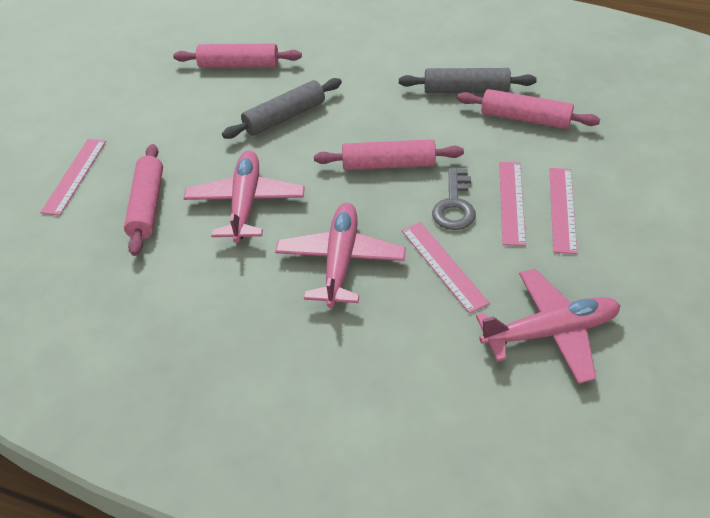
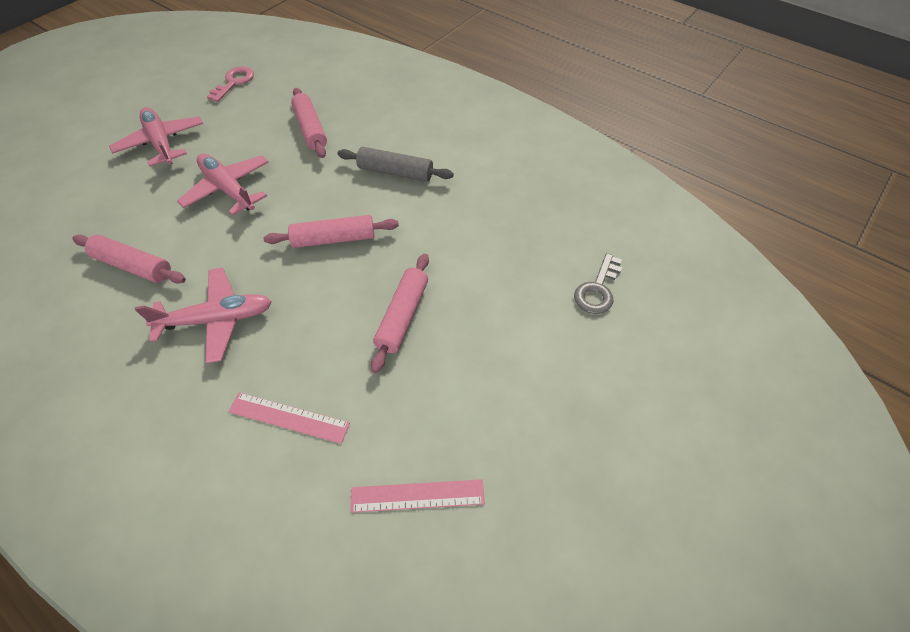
grey rolling pin: [222,78,342,139] [399,68,537,93] = 2 -> [338,147,454,182] = 1
pink key: none = 0 -> [207,67,254,102] = 1
pink ruler: [40,139,106,216] [402,222,490,314] [499,162,526,246] [549,168,577,254] = 4 -> [228,392,350,444] [350,479,485,513] = 2

